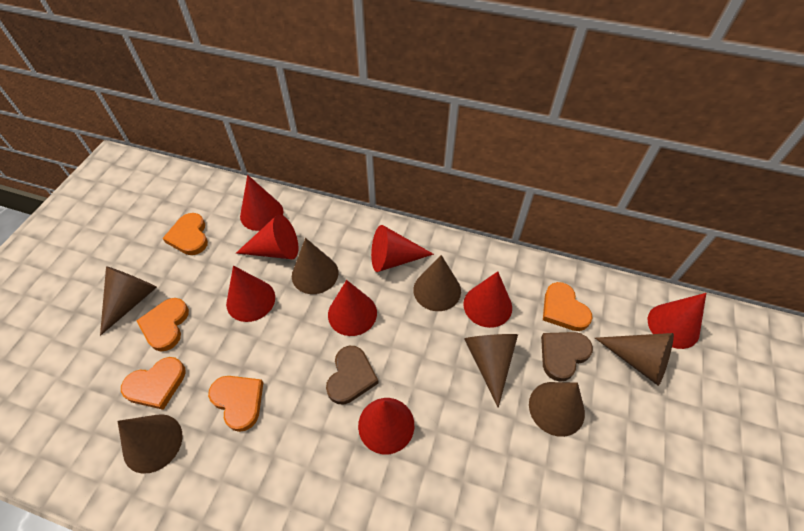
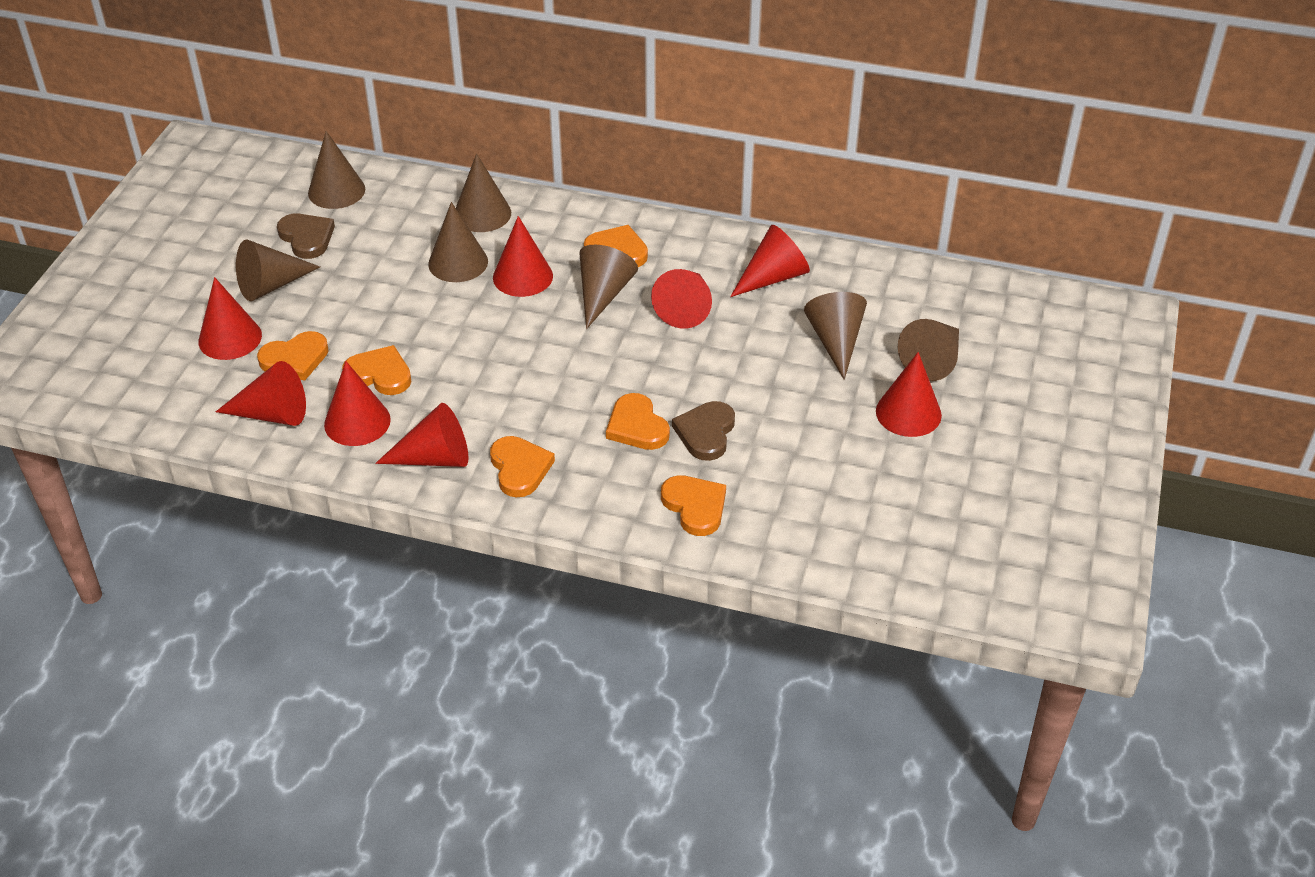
orange heart: [121,357,186,410] [136,298,189,351] [163,213,208,255] [208,376,263,432] [543,282,593,331] = 5 -> [257,331,329,381] [342,345,412,395] [490,436,555,497] [584,225,648,267] [606,393,670,450] [661,475,726,536] = 6

